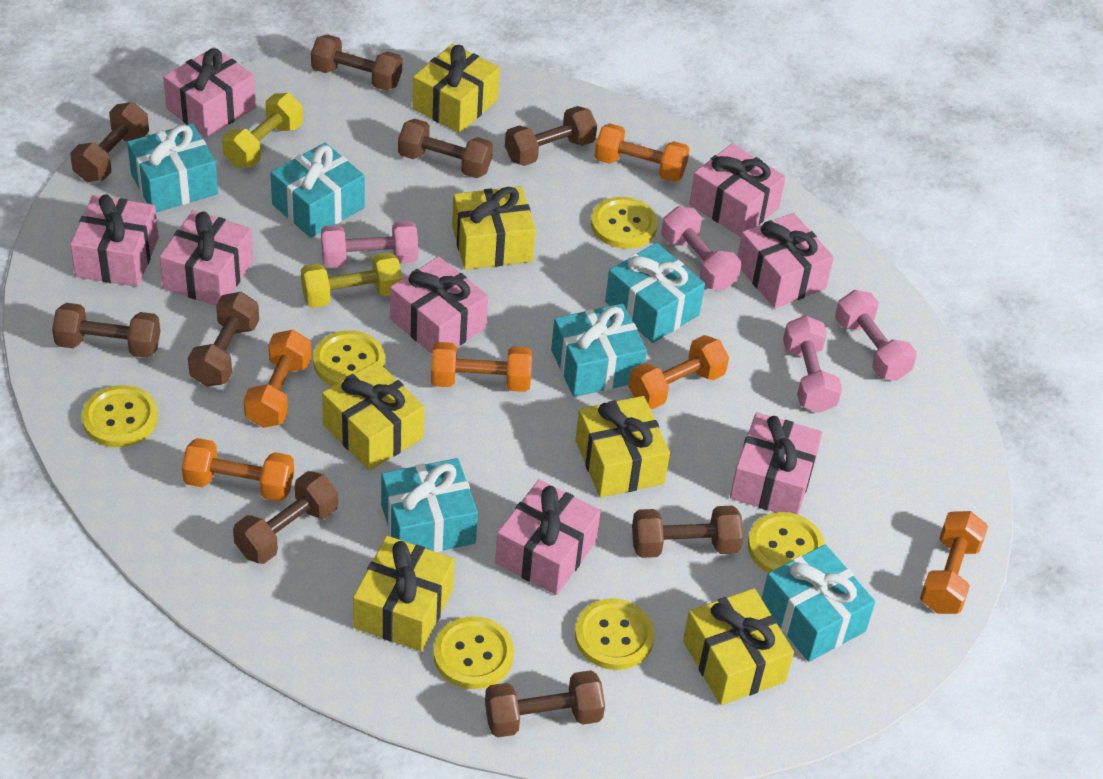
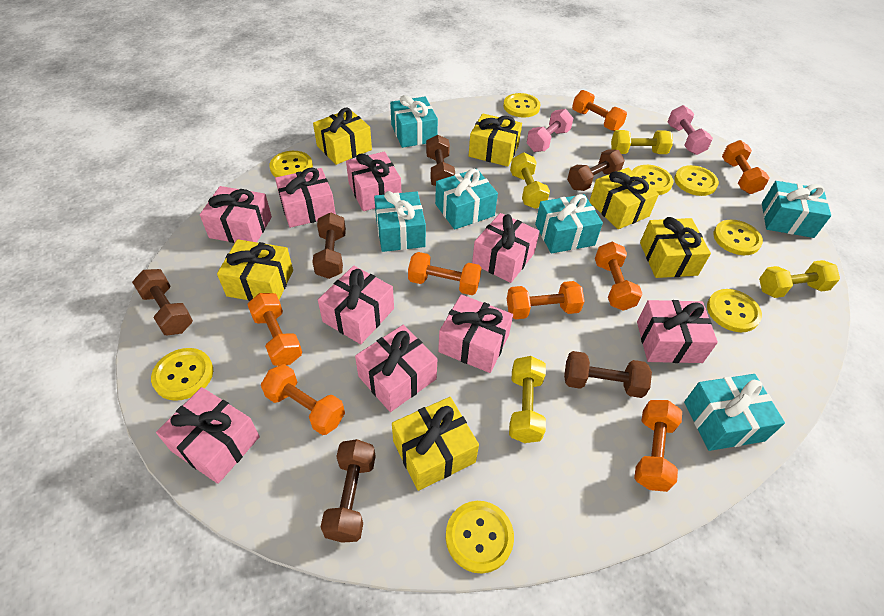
brown dumbbell: [52,303,160,358] [70,102,149,182] [188,292,259,387] [233,471,338,564] [311,34,402,91] [398,119,493,178] [485,670,605,737] [505,106,597,166] [632,506,743,558] = 9 -> [132,269,193,335] [312,212,346,279] [321,439,376,543] [426,135,455,186] [564,351,652,398] [567,149,625,191] = 6
orange dumbbell: [182,438,294,502] [244,330,312,428] [431,342,532,392] [594,123,690,182] [628,335,729,409] [920,511,988,614] = 6 -> [247,293,302,366] [261,364,345,435] [408,252,481,295] [507,281,585,319] [572,90,627,131] [595,242,643,311] [634,400,682,492] [722,140,770,194] = 8
pink dumbbell: [321,221,418,268] [661,206,741,290] [783,315,842,413] [835,290,917,381] = 4 -> [527,109,574,152] [668,105,713,155] = 2
pink gift: [70,194,159,287] [160,210,253,306] [163,47,256,138] [390,257,488,354] [495,480,601,595] [689,144,785,237] [730,412,822,515] [737,213,834,308] = 8 -> [156,387,260,484] [200,186,272,243] [275,167,336,228] [318,266,394,344] [346,152,401,211] [355,325,437,412] [438,294,513,373] [472,213,540,283] [637,300,718,363] = 9
yellow button: [82,385,158,447] [313,330,385,386] [433,616,514,689] [575,598,655,670] [591,197,658,249] [748,512,824,573] = 6 -> [151,348,213,401] [269,151,313,177] [446,501,514,574] [503,93,540,118] [632,165,673,195] [674,165,719,196] [707,289,762,332] [713,220,763,255] = 8
yellow dumbbell: [222,93,303,167] [301,252,402,308] = 2 -> [509,356,546,443] [510,153,550,209] [611,130,673,154] [759,260,840,298] = 4

